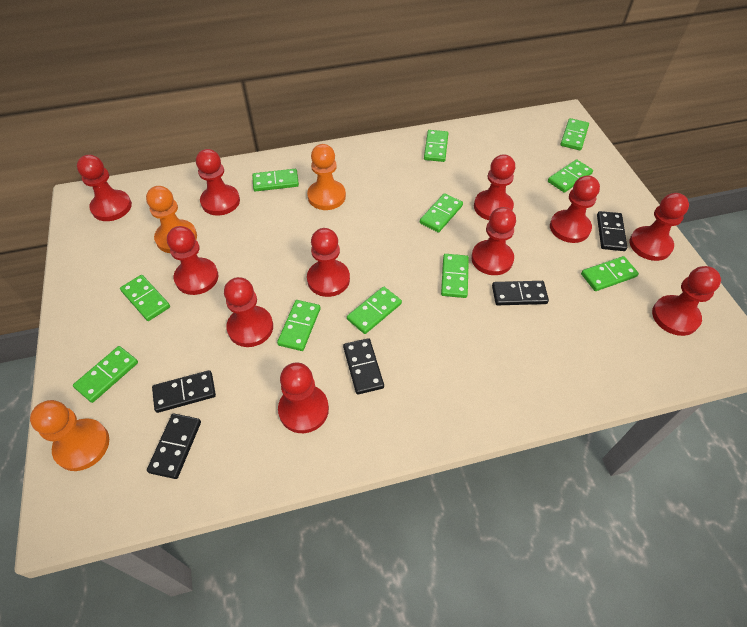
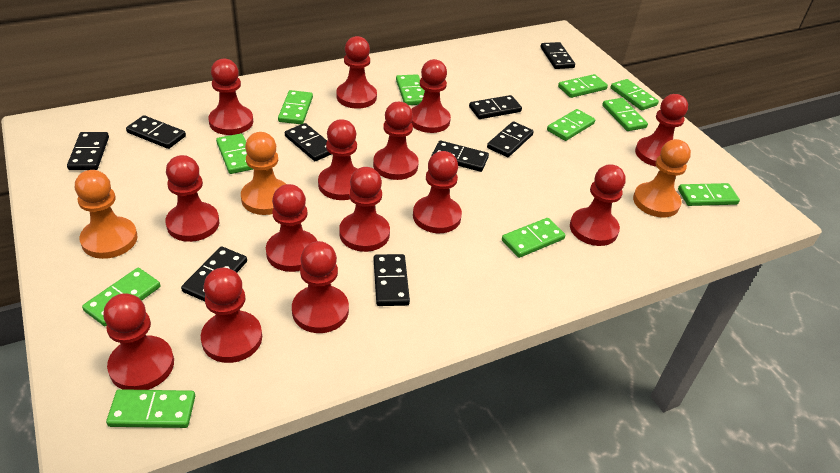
black domino: [147,414,201,479] [152,370,216,413] [343,338,384,395] [492,281,549,305] [597,211,627,251] = 5 -> [67,132,109,170] [126,115,186,149] [181,246,247,302] [285,123,332,161] [374,254,410,306] [432,141,489,172] [469,95,522,119] [487,121,534,157] [540,42,575,69] = 9
red pawn: [77,155,132,221] [167,226,218,295] [196,149,240,216] [224,277,273,347] [278,362,329,433] [307,228,350,297] [471,207,516,275] [474,154,515,220] [550,175,600,243] [629,193,689,261] [652,266,721,336] = 11 -> [103,293,174,390] [165,155,219,242] [201,268,262,363] [208,59,253,135] [266,184,317,272] [292,241,349,333] [318,119,357,200] [336,36,377,109] [339,167,390,252] [373,102,419,180] [411,59,451,133] [413,151,462,233] [570,164,626,246] [635,94,688,167] = 14

